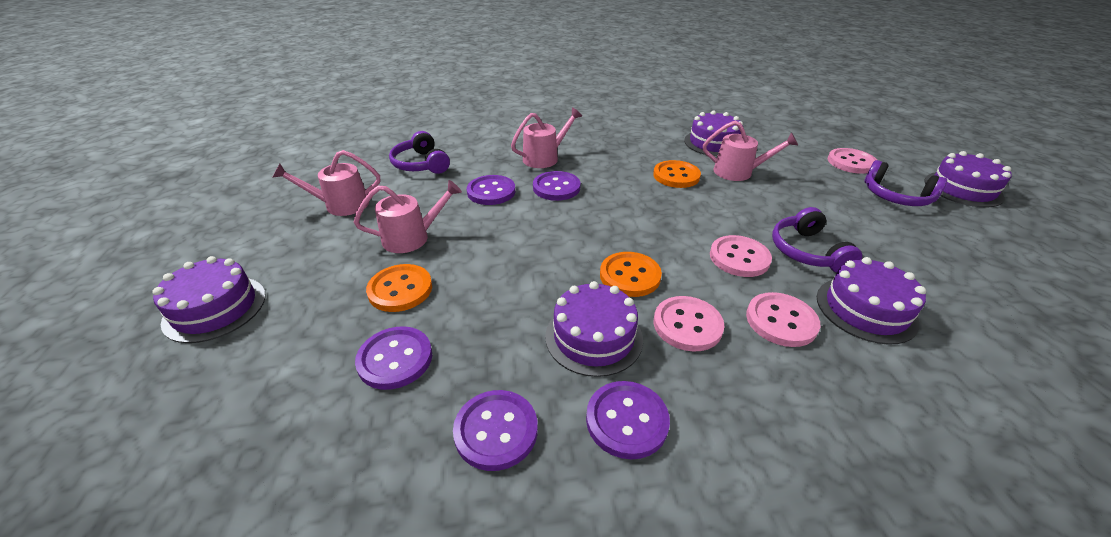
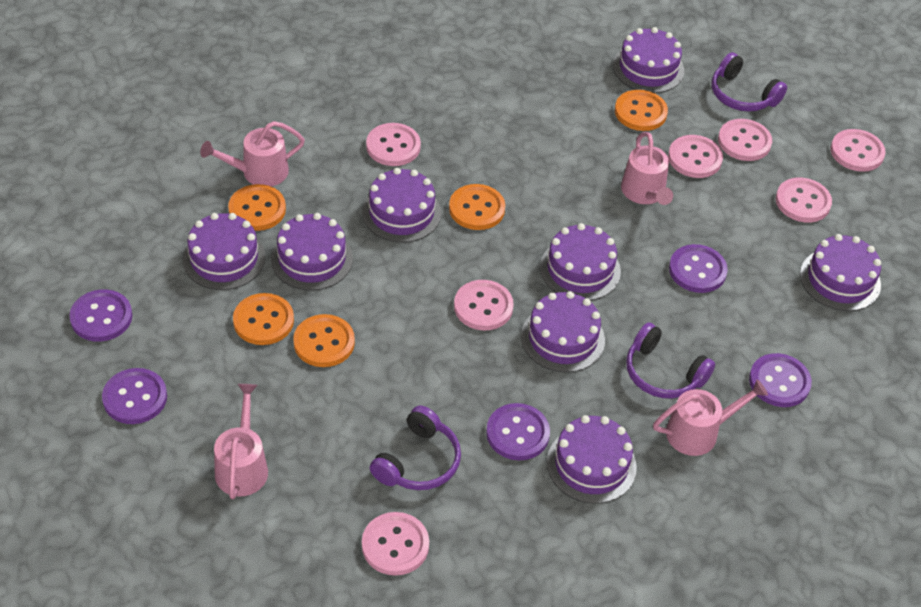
orange button: [366,264,432,312] [600,252,662,297] [653,160,701,188] = 3 -> [228,184,286,231] [233,293,294,345] [293,314,355,367] [449,184,505,230] [615,90,668,131] = 5
pink button: [654,296,725,352] [710,235,772,277] [746,292,820,347] [828,148,877,174] = 4 -> [362,512,429,576] [366,123,421,166] [454,280,514,330] [668,135,723,178] [718,119,772,161] [776,178,832,222] [830,129,886,172] = 7
purple cake: [152,256,266,343] [545,281,643,377] [684,111,743,156] [817,257,926,345] [924,151,1012,207] = 5 -> [183,213,265,290] [271,213,353,290] [362,168,441,243] [521,291,605,373] [540,223,621,300] [547,415,637,504] [613,27,684,93] [800,234,881,311] = 8

